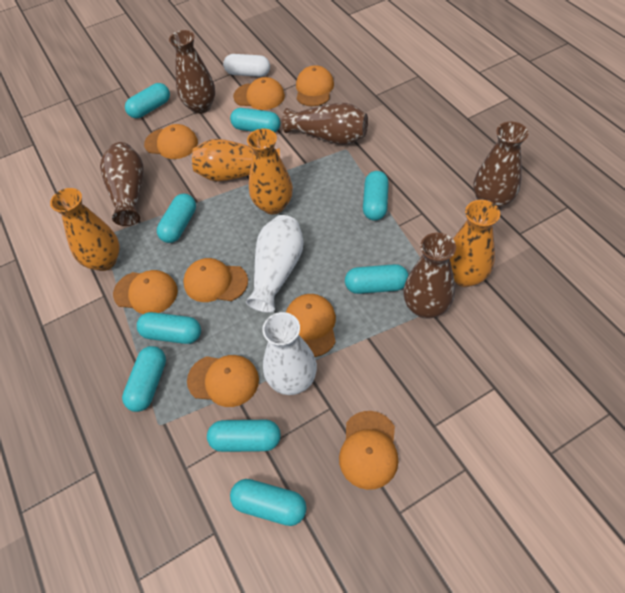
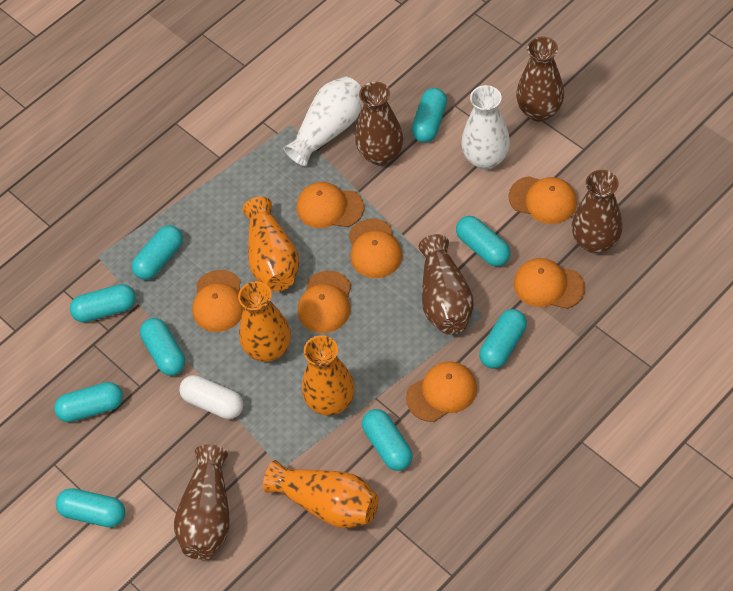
orange cap: [113,270,178,314] [144,124,198,159] [183,258,248,302] [187,355,259,407] [233,77,285,110] [286,294,336,357] [296,65,334,106] [339,411,398,490] = 8 -> [192,270,244,332] [297,182,364,228] [298,271,351,333] [349,218,402,278] [406,361,477,422] [509,176,577,224] [514,258,585,309] = 7

